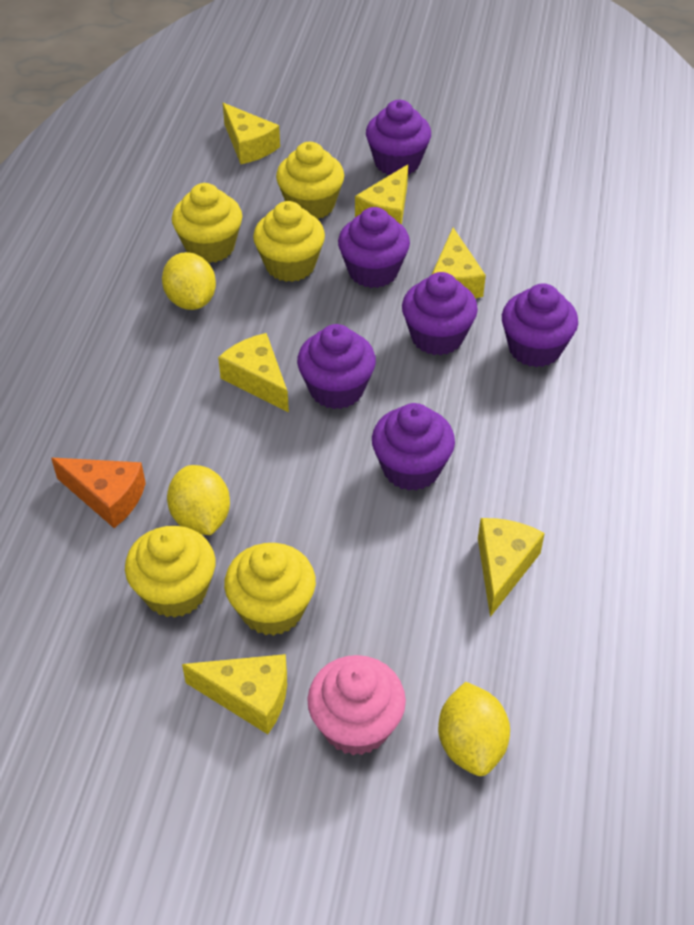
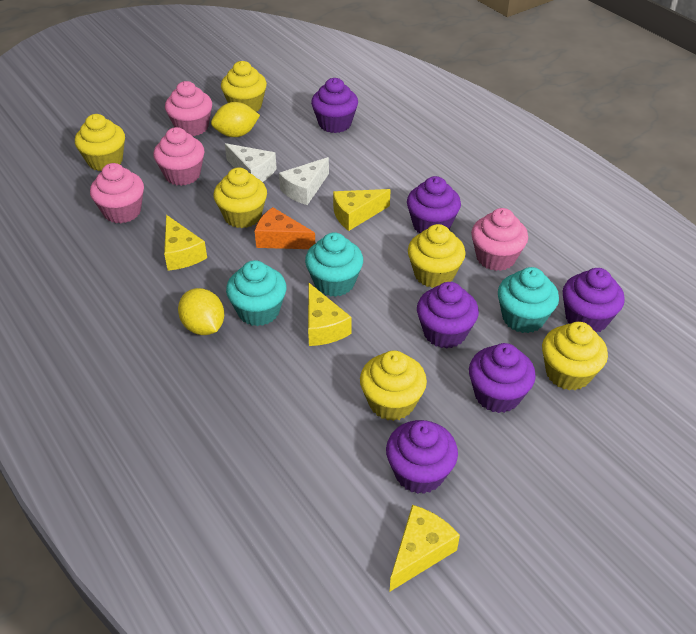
pink cupcake: [307,655,406,755] = 1 -> [90,163,144,223] [153,127,204,186] [165,81,212,136] [471,208,528,271] = 4
turquoise cupcake: none = 0 -> [226,260,287,326] [305,232,363,297] [498,267,559,333] = 3
white cheese: none = 0 -> [225,143,277,182] [279,157,329,205] = 2
yellow cheese: [182,654,287,734] [218,333,289,413] [223,103,280,164] [355,164,408,225] [432,228,486,298] [478,518,545,617] = 6 -> [164,215,207,271] [308,283,352,346] [333,189,391,231] [389,505,460,592] = 4
yellow cupcake: [125,526,215,618] [172,183,242,263] [224,543,316,636] [253,201,325,282] [276,142,344,219] = 5 -> [75,114,125,171] [214,167,267,228] [221,61,267,112] [360,351,427,421] [408,224,466,288] [542,322,608,390] = 6
yellow lemon: [162,252,216,310] [167,465,230,535] [438,682,510,776] = 3 -> [178,288,224,335] [211,102,260,137] = 2

